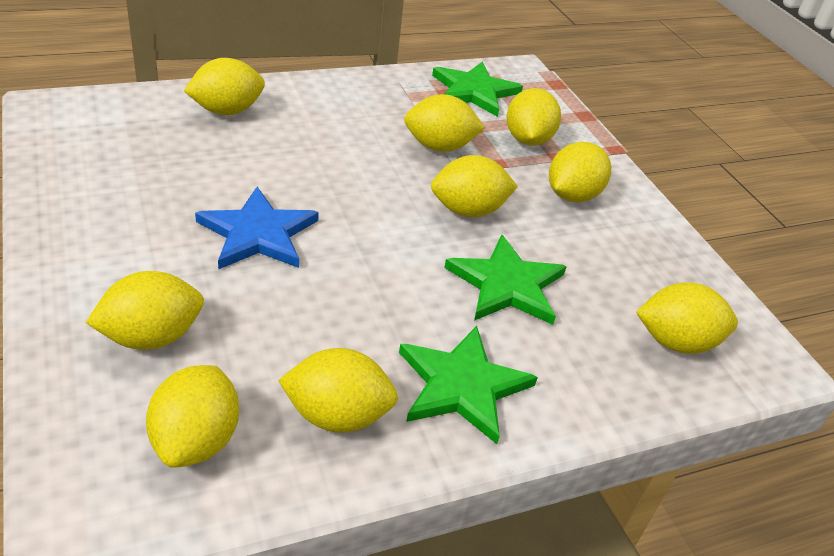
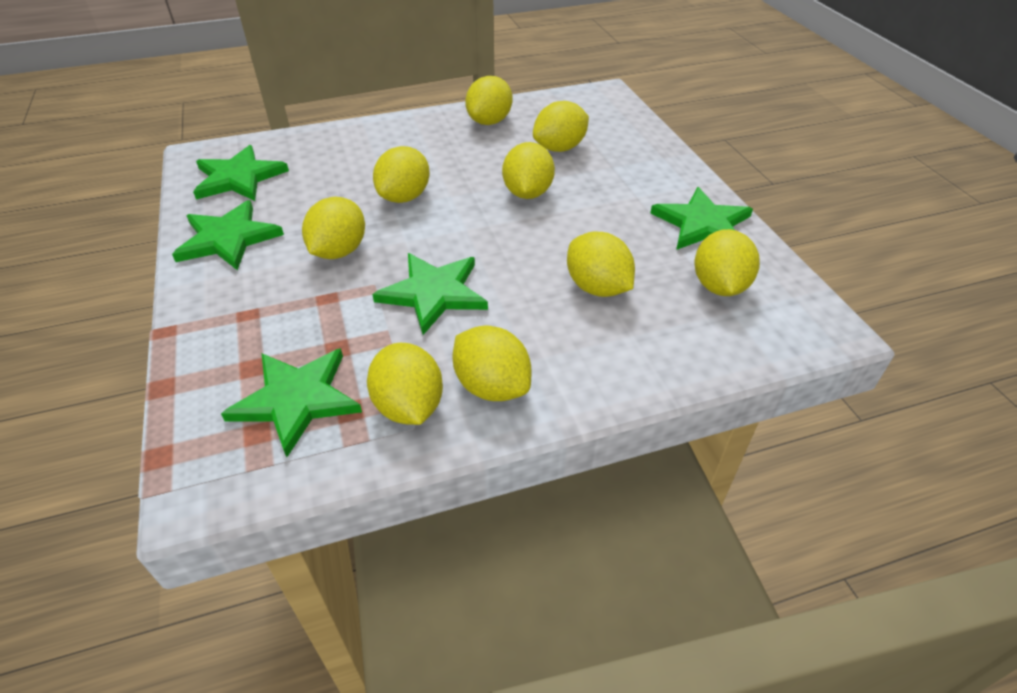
blue star: [195,187,319,270] = 1 -> none = 0
green star: [399,326,538,444] [432,62,523,117] [444,234,567,325] = 3 -> [172,200,284,270] [193,145,289,201] [221,348,362,457] [372,253,488,335] [651,187,753,250] = 5

